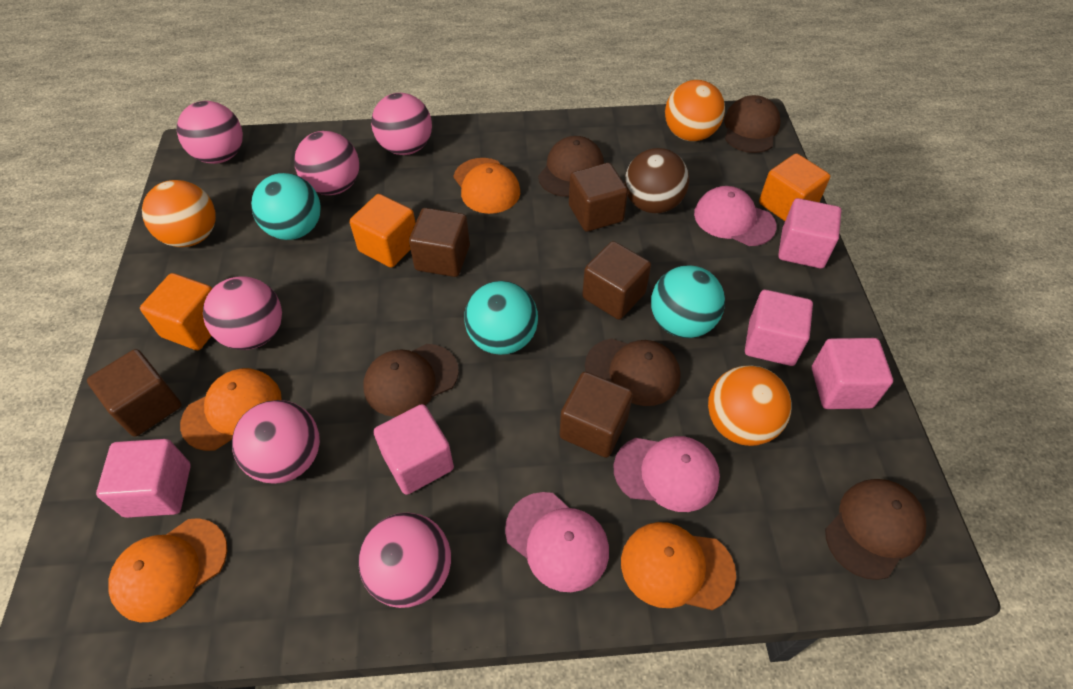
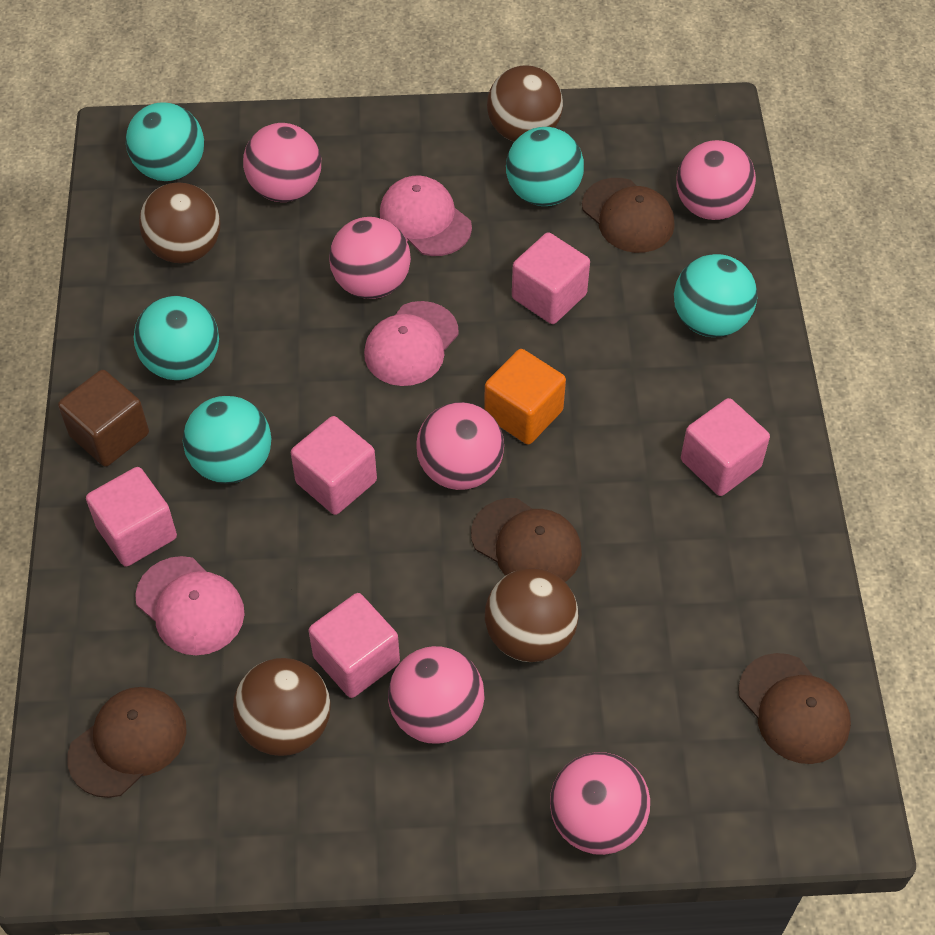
brown ball: [625,148,689,214] = 1 -> [139,182,220,263] [233,658,331,756] [485,568,579,662] [487,65,563,142] = 4
brown cap: [364,344,459,417] [538,136,604,197] [585,338,681,406] [724,95,781,153] [825,479,926,580] = 5 -> [67,687,187,798] [471,498,582,582] [582,178,675,253] [738,653,851,764] = 4
brown cube: [87,349,181,437] [409,208,470,277] [560,372,633,458] [569,163,628,232] [582,241,651,320] = 5 -> [58,370,149,467] = 1
orange ball: [142,180,216,247] [665,80,725,141] [708,366,792,446] = 3 -> none = 0
orange cap: [108,518,227,622] [180,368,282,451] [454,158,520,214] [621,522,736,610] = 4 -> none = 0
orange cube: [140,273,212,350] [349,194,416,268] [759,153,830,221] = 3 -> [484,349,566,445] = 1
turquoise ball: [251,173,321,240] [464,281,538,355] [651,266,725,338] = 3 -> [126,102,204,181] [134,296,219,380] [183,396,271,483] [506,127,584,206] [674,254,757,337] = 5

